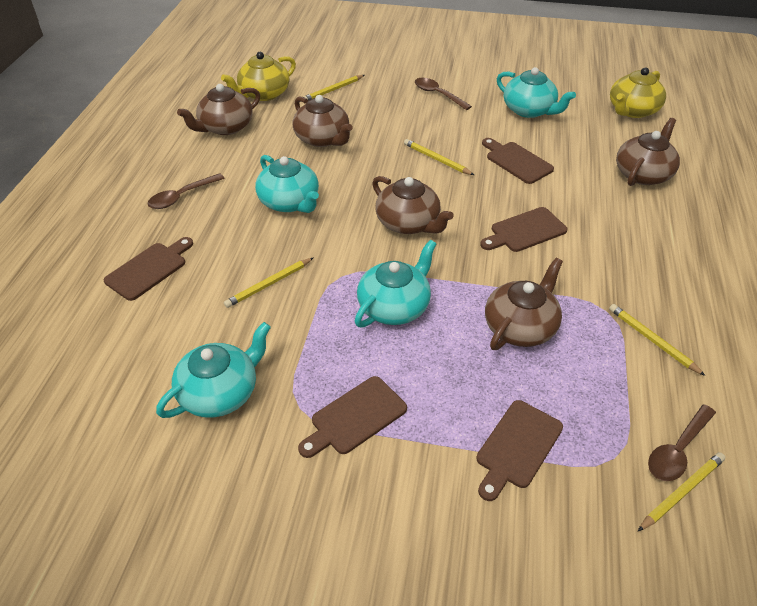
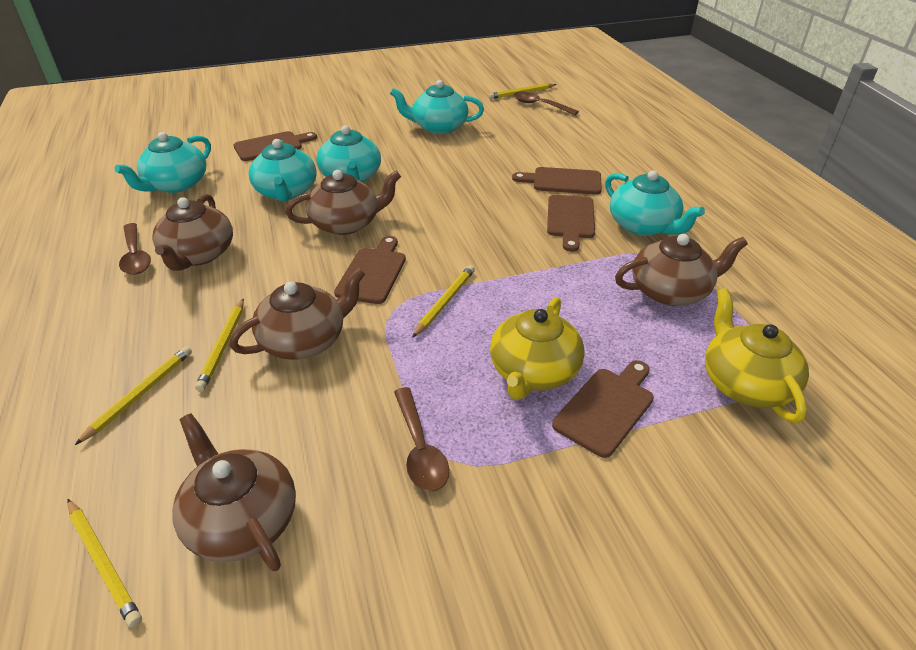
turquoise teapot: [156,322,271,418] [255,155,319,213] [355,240,436,327] [497,67,576,118] = 4 -> [115,132,211,193] [249,139,317,202] [316,125,381,182] [390,80,484,134] [605,170,705,236] = 5

